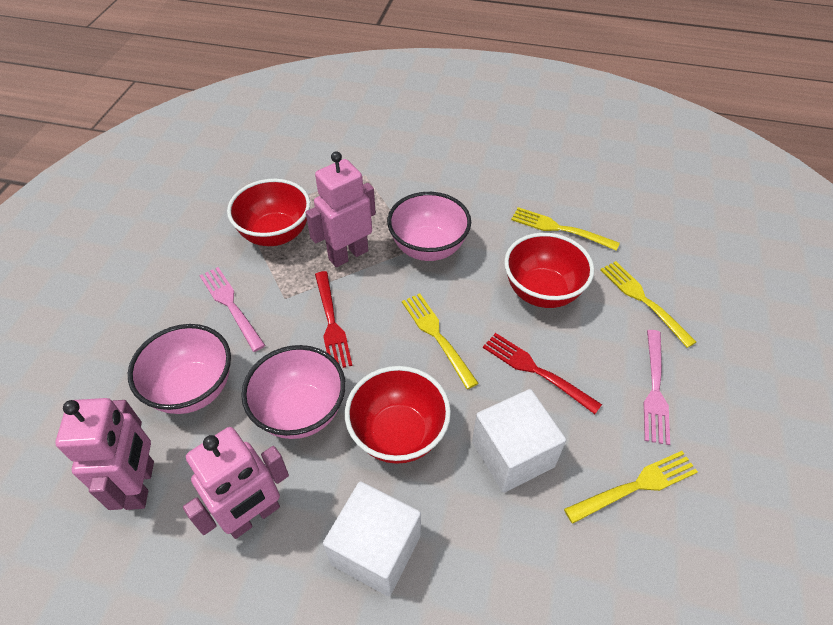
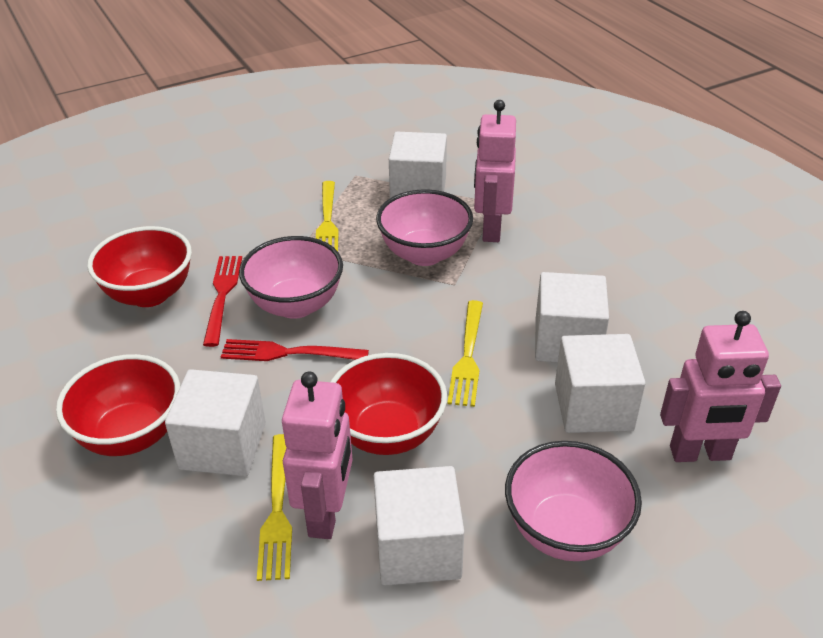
pink fork: [199,267,265,352] [644,330,670,445] = 2 -> none = 0
white cube: [323,481,421,596] [472,389,566,493] = 2 -> [165,369,266,476] [374,466,464,585] [389,132,447,198] [535,272,609,363] [555,334,645,433] = 5
yellow fork: [402,293,479,389] [511,207,620,251] [564,451,698,524] [600,261,696,348] = 4 -> [257,434,292,581] [316,181,339,251] [447,300,483,407] = 3

